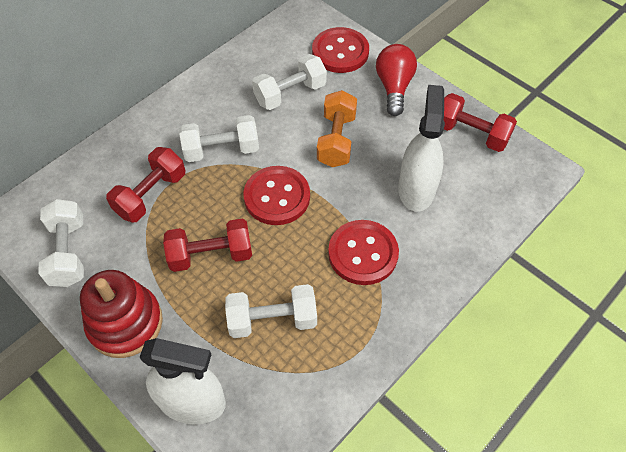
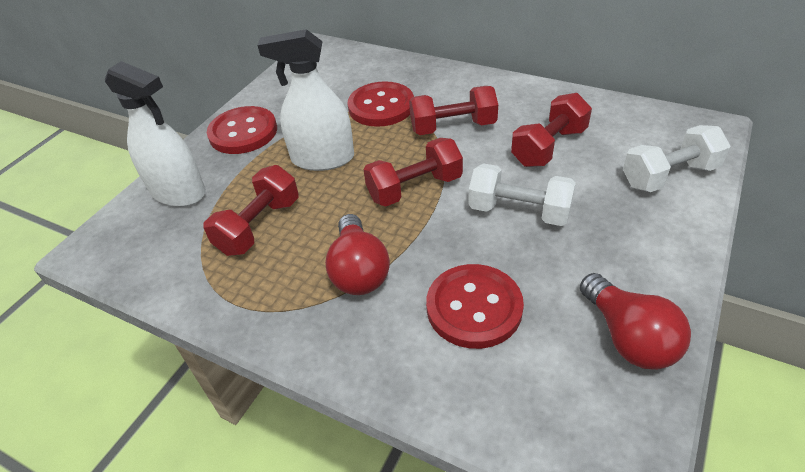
orange dumbbell: [317,90,357,167] = 1 -> none = 0
red dumbbell: [106,147,185,223] [163,219,252,272] [444,93,517,152] = 3 -> [203,165,299,256] [363,138,463,207] [409,86,498,135] [511,93,592,167] = 4
red light bulb: [376,44,417,116] = 1 -> [325,214,390,295] [580,273,691,370] = 2
red stacking toy: [80,270,163,358] = 1 -> none = 0
white dumbbell: [38,199,84,287] [179,115,259,162] [225,284,317,338] [252,54,327,110] = 4 -> [468,163,576,226] [623,125,730,192] = 2

